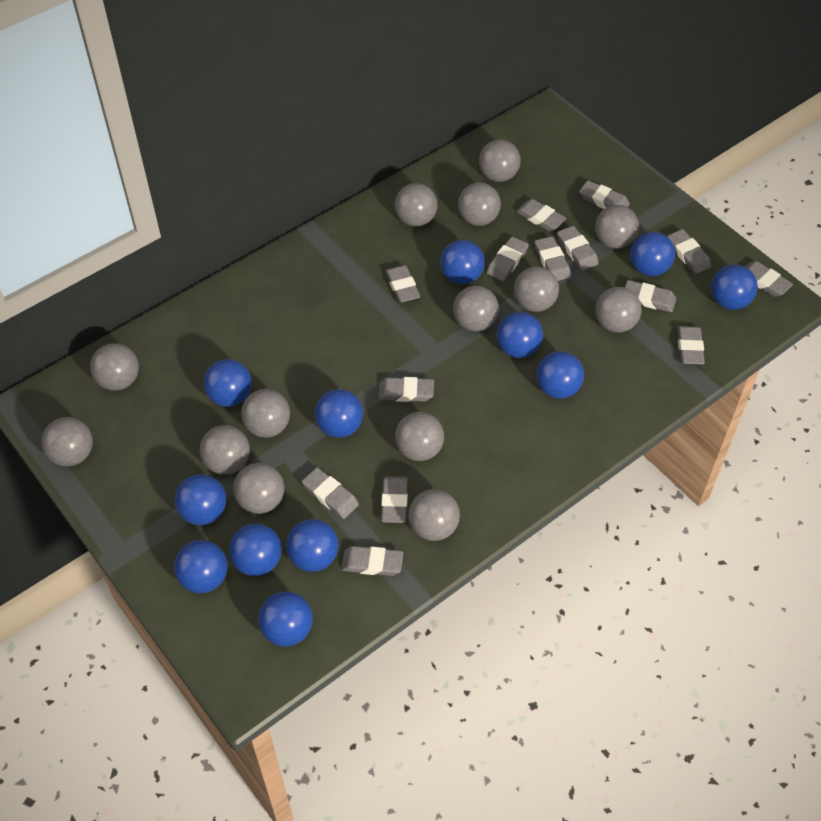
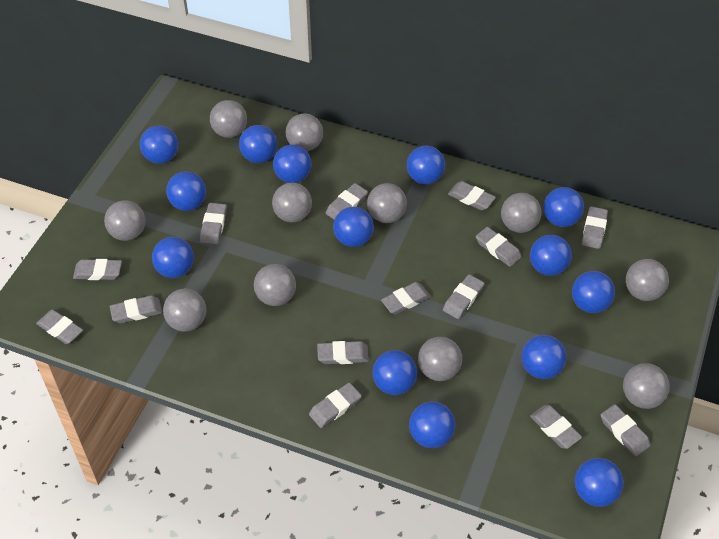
blue ball: [174,540,228,593] [175,474,226,525] [204,359,252,407] [229,523,282,576] [258,591,313,647] [286,519,339,572] [315,389,363,438] [440,240,485,285] [497,312,543,358] [536,351,584,399] [630,232,675,276] [711,265,758,310] = 12 -> [140,126,178,164] [152,237,194,278] [166,171,206,211] [239,125,277,163] [273,145,312,183] [333,207,374,247] [372,350,417,395] [407,146,445,184] [409,402,456,448] [522,335,566,379] [530,235,572,276] [543,187,584,227] [572,271,615,313] [575,458,624,507] = 14
grey ball: [41,417,93,466] [90,343,139,391] [200,425,250,475] [233,463,284,514] [241,389,290,438] [395,183,438,226] [395,412,444,461] [408,489,460,541] [453,286,499,331] [458,183,501,226] [479,140,521,182] [514,267,559,312] [595,205,639,249] [595,287,642,333] = 14 -> [104,200,146,241] [163,289,206,332] [210,100,247,138] [254,264,296,306] [272,183,312,222] [286,113,323,151] [367,183,407,223] [418,337,462,381] [501,193,541,233] [623,363,670,409] [626,259,669,301] = 11

